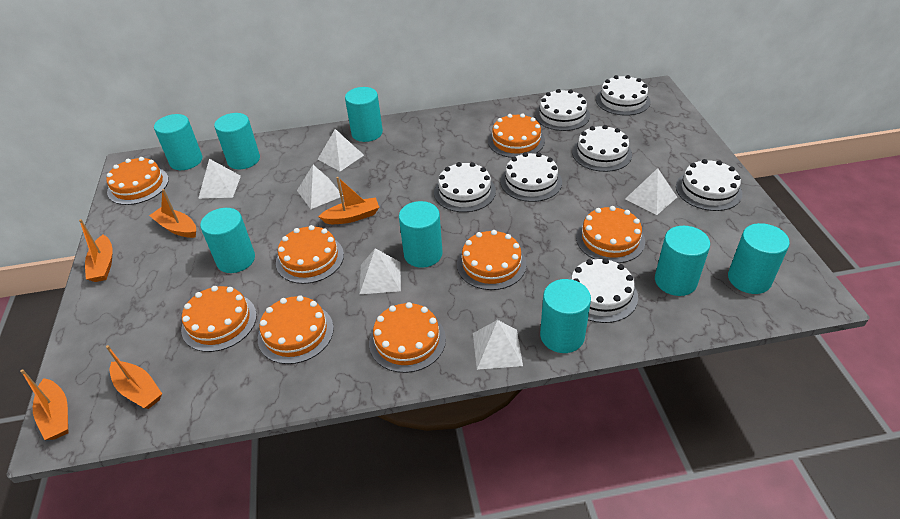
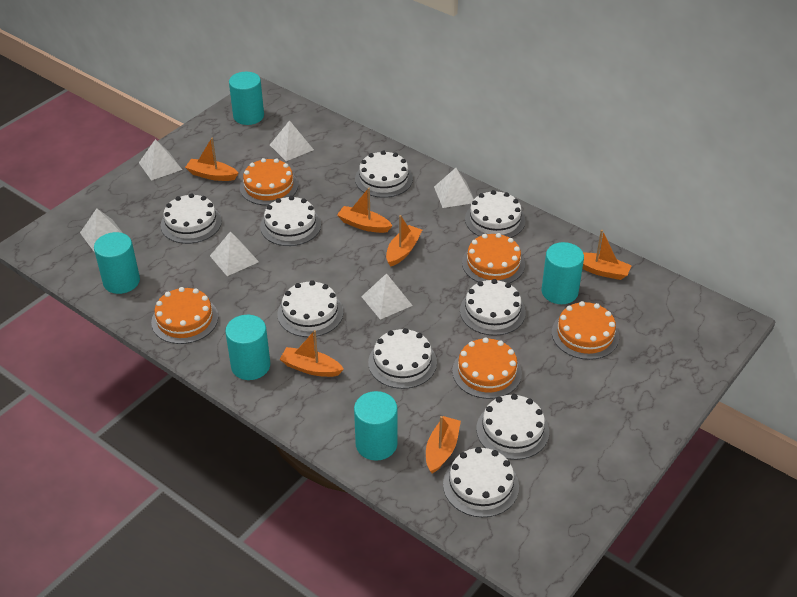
orange boat: [20,369,69,440] [79,219,113,282] [106,345,162,409] [149,189,196,238] [318,177,379,224] = 5 -> [185,138,238,181] [280,330,344,377] [337,188,392,233] [386,215,422,266] [426,416,461,474] [582,230,632,280] = 6
orange cake: [106,157,169,205] [181,286,257,352] [258,295,334,364] [276,225,344,284] [369,302,446,373] [457,230,527,290] [488,113,545,158] [576,206,645,263] = 8 -> [151,287,218,344] [240,158,298,205] [452,337,522,399] [462,233,525,283] [552,301,619,360] = 5
turquoise cylinder: [154,114,202,170] [200,208,255,273] [214,113,260,169] [345,87,383,142] [399,201,442,268] [540,279,591,353] [655,226,710,296] [728,223,790,294] = 8 -> [94,232,140,294] [225,315,270,380] [229,72,264,125] [354,391,397,461] [542,242,584,304] = 5
white cake: [434,162,496,212] [500,152,562,202] [535,89,590,131] [568,258,638,323] [572,125,632,172] [596,75,651,116] [676,159,742,211] = 7 -> [161,193,222,244] [260,196,321,246] [277,280,343,337] [355,150,413,198] [368,328,437,389] [443,447,519,517] [460,279,526,336] [465,190,525,238] [476,394,549,460] = 9

